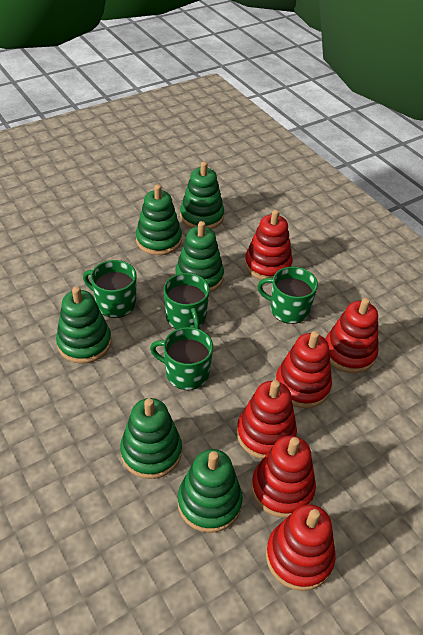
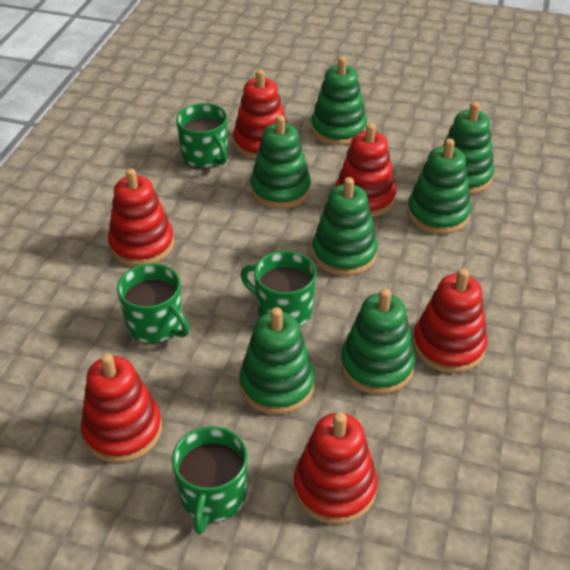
green stacking toy: [56,286,111,364] [120,398,182,479] [136,184,182,255] [175,221,224,293] [178,449,243,533] [180,162,224,229] = 6 -> [239,307,315,414] [250,115,311,209] [311,57,367,145] [312,177,378,276] [341,288,415,394] [407,138,471,234] [442,102,494,194] = 7

